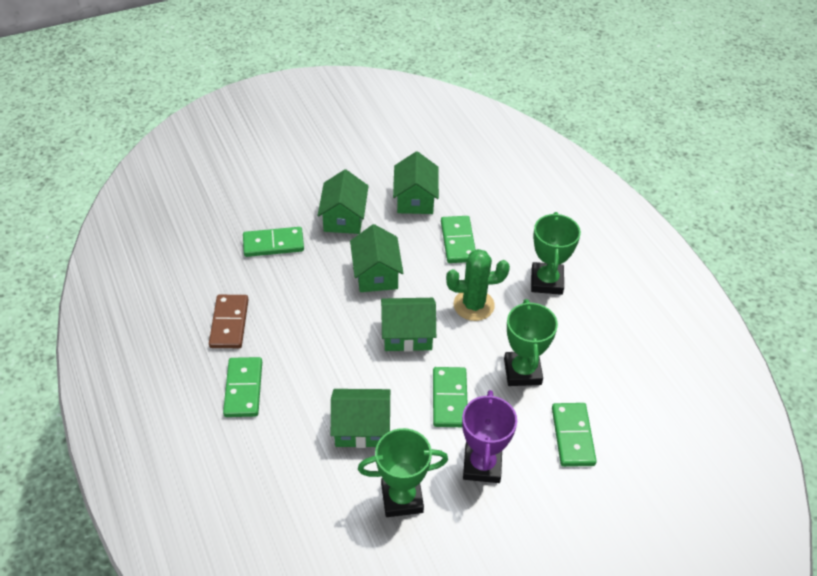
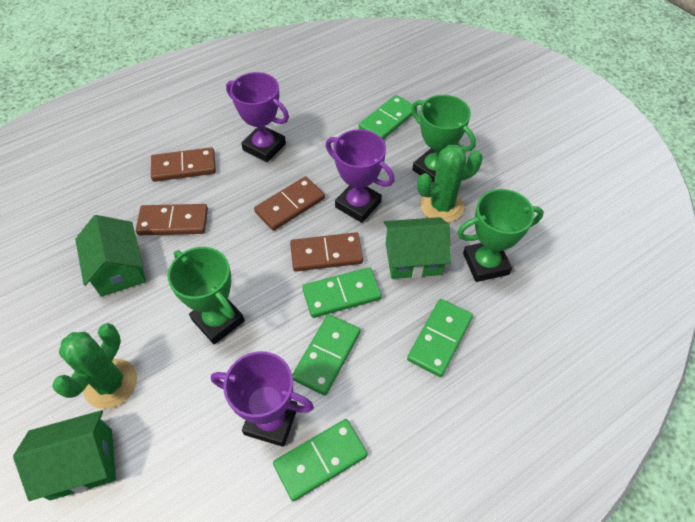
brown domino: [209,295,249,348] = 1 -> [136,204,208,235] [151,147,216,182] [254,176,325,231] [290,232,363,272] = 4
green cactus: [446,249,510,321] = 1 -> [52,323,137,409] [417,145,483,223] = 2
green house: [318,169,369,234] [331,389,390,448] [350,224,403,292] [381,298,436,352] [393,151,439,214] = 5 -> [13,410,116,501] [75,215,146,297] [384,217,451,279] = 3
purple trophy: [462,390,517,483] = 1 -> [211,351,314,447] [226,72,289,162] [326,129,395,223] = 3

